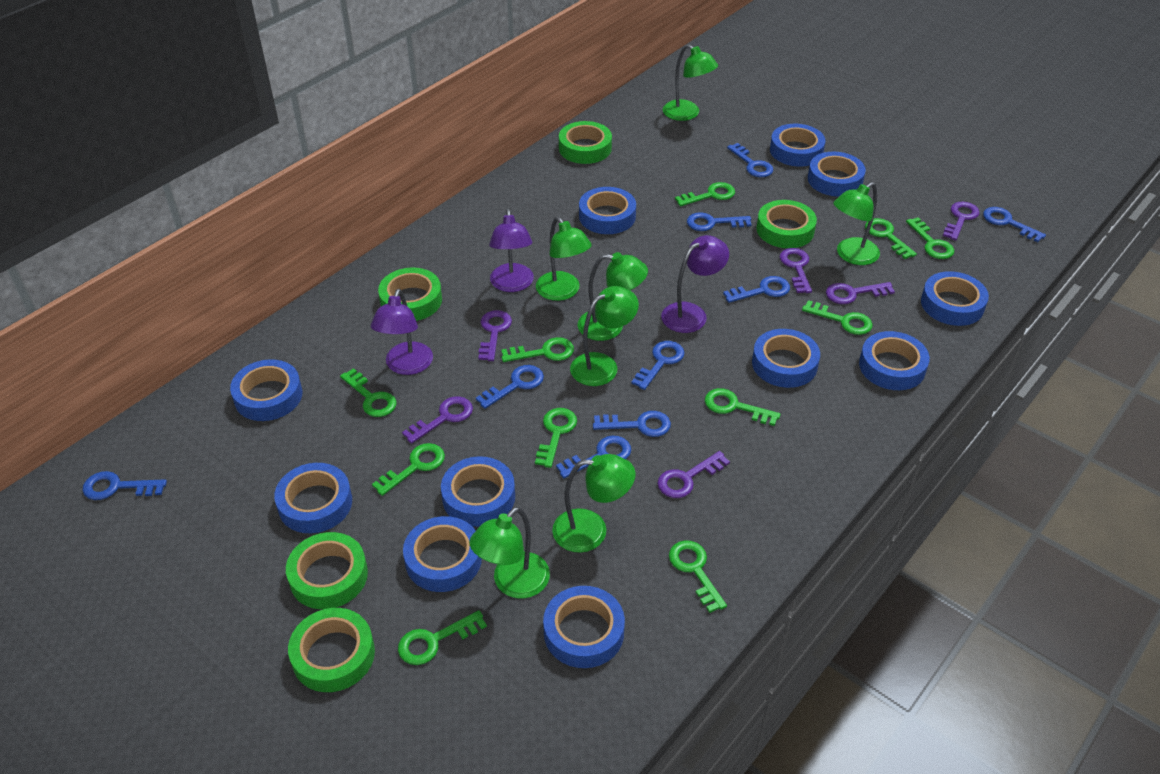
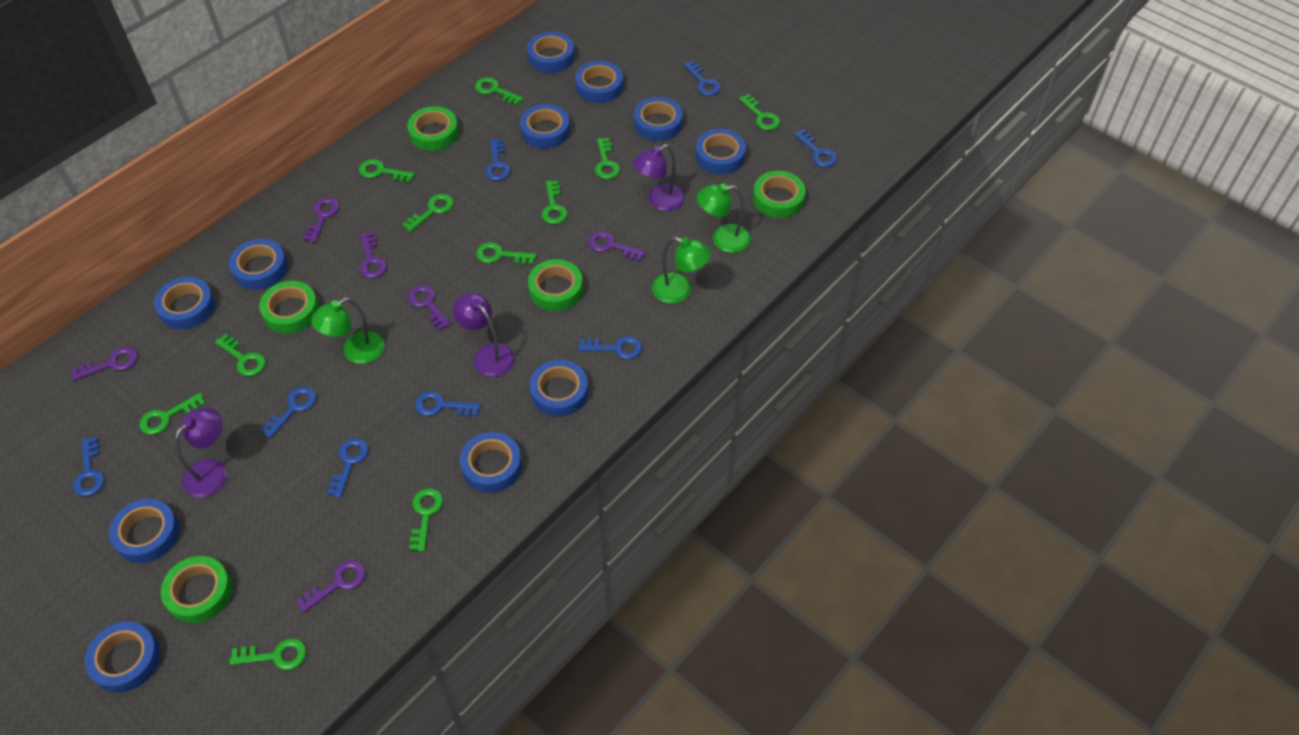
blue key: [83,471,167,500] [476,365,544,409] [556,435,631,478] [593,411,671,437] [632,341,685,390] [687,212,752,231] [723,276,790,303] [727,143,773,177] [983,207,1046,242] = 9 -> [73,437,104,496] [260,387,316,438] [327,438,369,498] [415,391,481,417] [485,139,510,181] [578,336,642,359] [684,60,721,96] [794,129,837,167] = 8
green lamp: [469,507,550,599] [536,217,592,301] [552,454,635,553] [570,286,639,386] [578,252,648,341] [663,44,718,121] [833,182,880,265] = 7 -> [311,298,384,364] [652,237,711,303] [697,184,751,253] = 3

